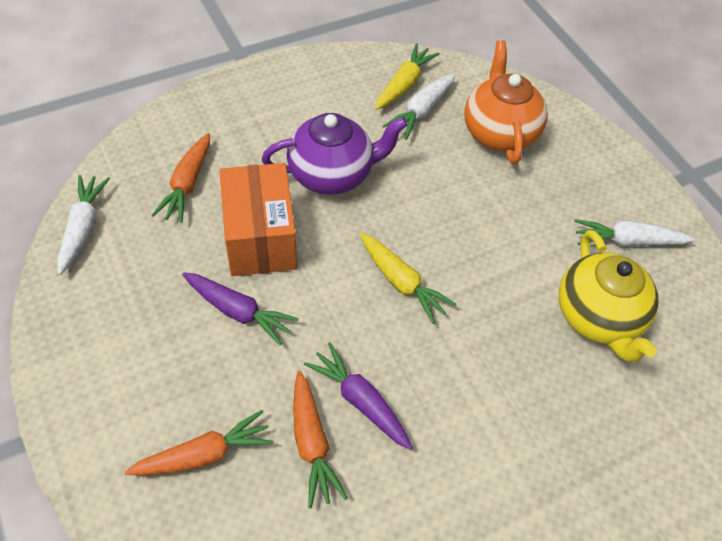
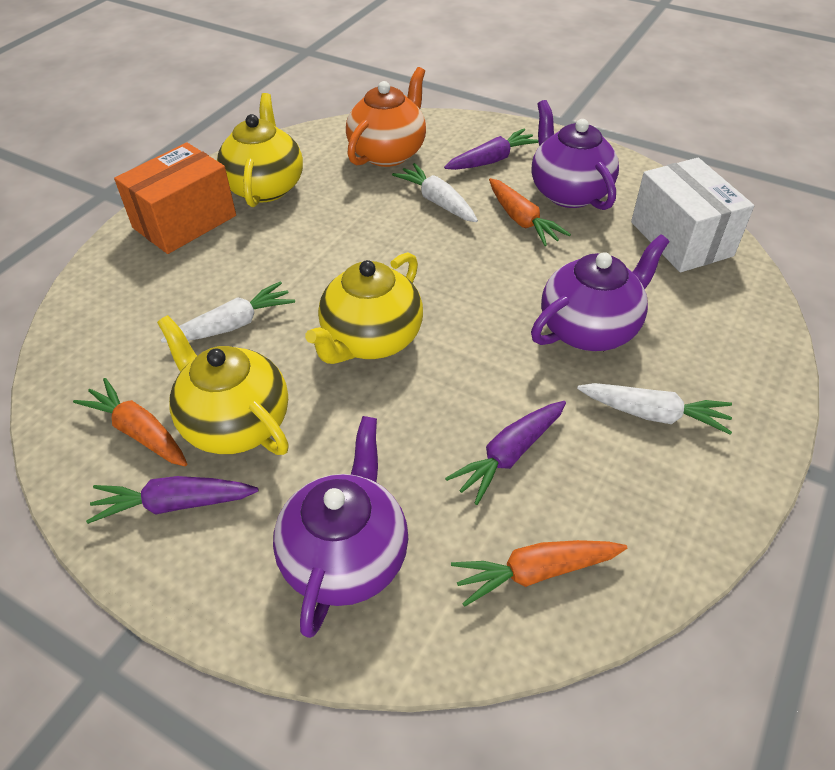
purple carrot: [182,273,299,345] [304,342,413,450] = 2 -> [86,476,258,524] [444,129,539,170] [445,401,566,505] = 3
purple teapot: [262,113,408,195] = 1 -> [273,416,409,638] [531,234,669,351] [532,100,619,210] = 3
white box: none = 0 -> [631,158,754,272] = 1
yellow carrot: [360,233,457,324] [375,43,440,110] = 2 -> none = 0
yellow teapot: [559,230,659,362] = 1 -> [157,315,289,455] [217,93,303,207] [305,252,423,364] = 3

